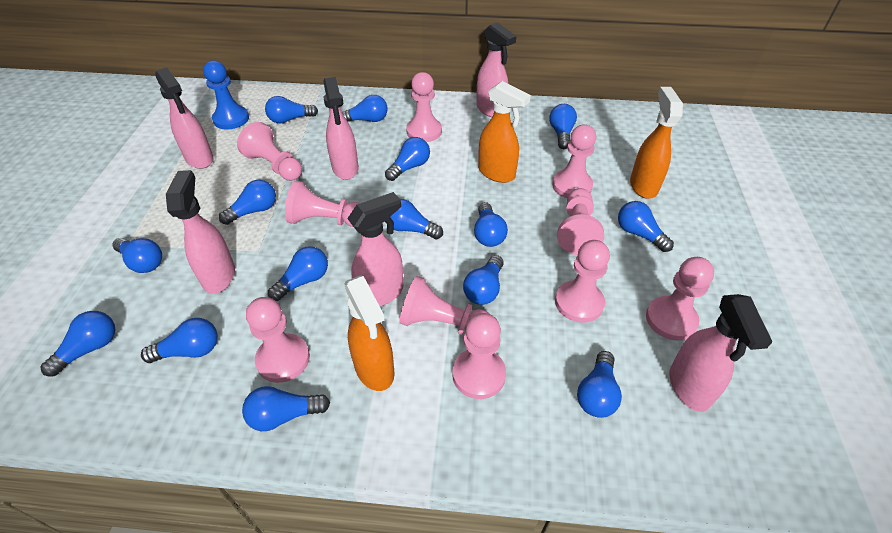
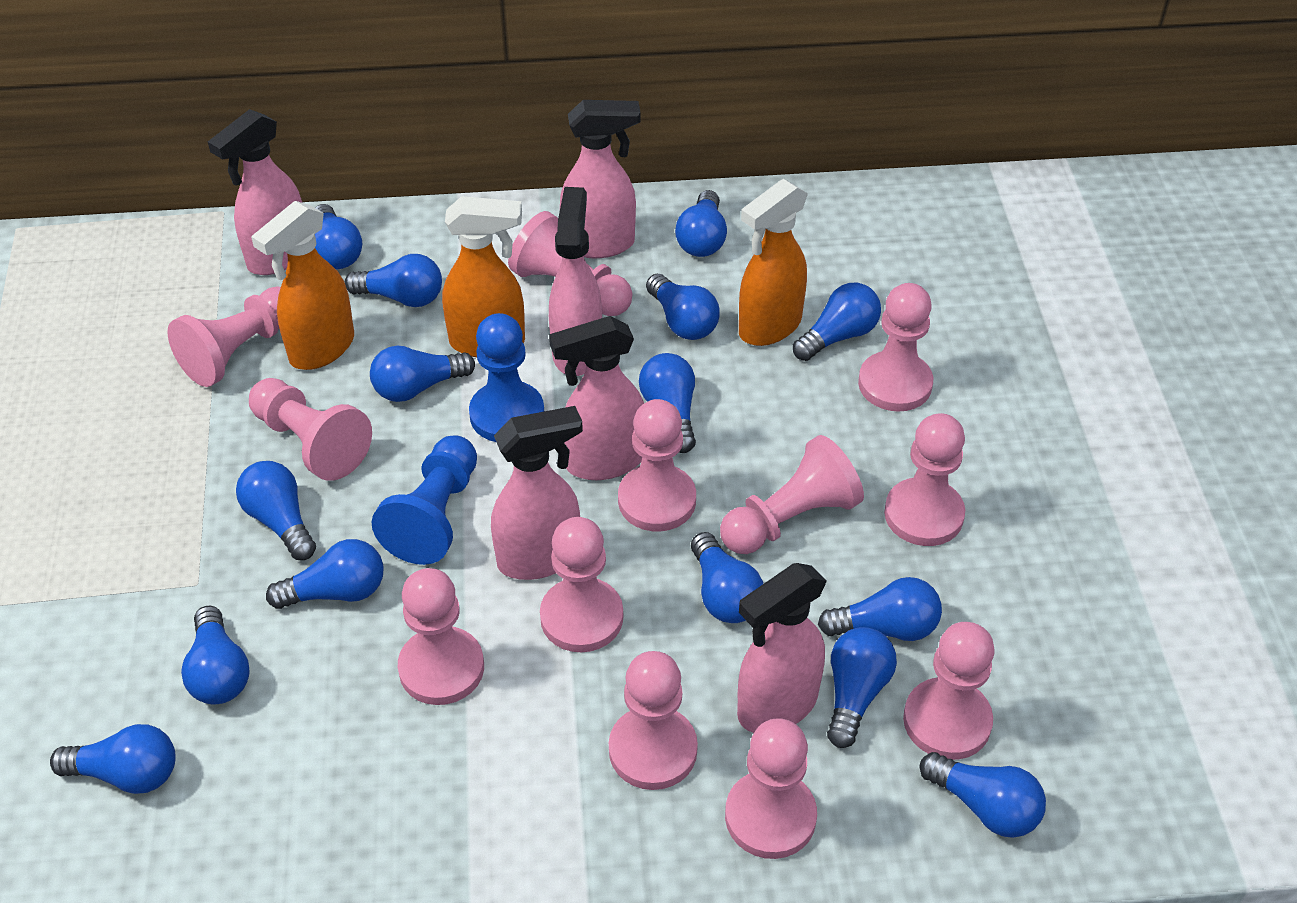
blue pawn: [203,60,249,130] = 1 -> [372,436,477,565] [469,313,544,442] = 2
pink pawn: [237,122,302,181] [246,297,310,383] [285,180,360,227] [399,276,491,335] [406,72,442,142] [452,313,506,399] [552,125,596,198] [555,240,610,323] [557,188,604,255] [646,257,714,341] = 10 -> [167,286,281,387] [249,378,372,481] [398,568,484,705] [508,211,632,316] [540,517,623,652] [609,651,698,790] [618,399,696,531] [720,435,864,554] [725,718,817,859] [858,283,933,411] [884,413,965,546] [903,622,995,760] = 12

